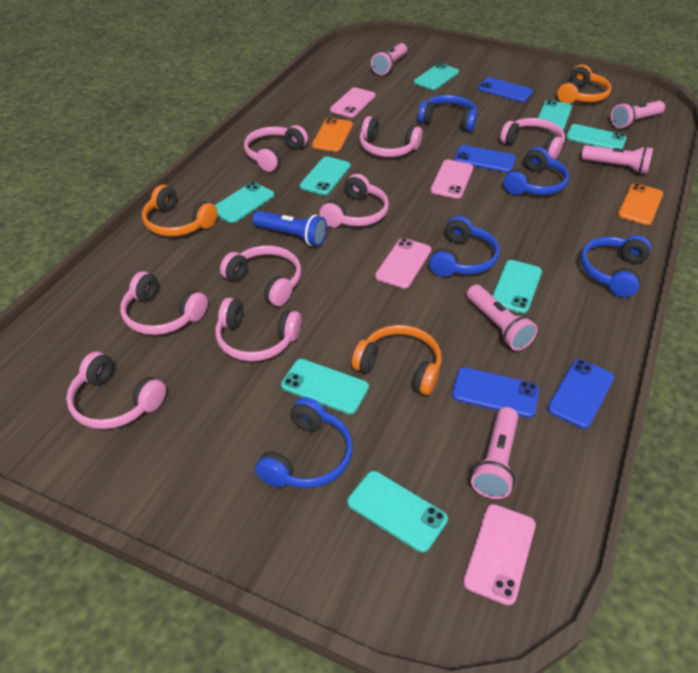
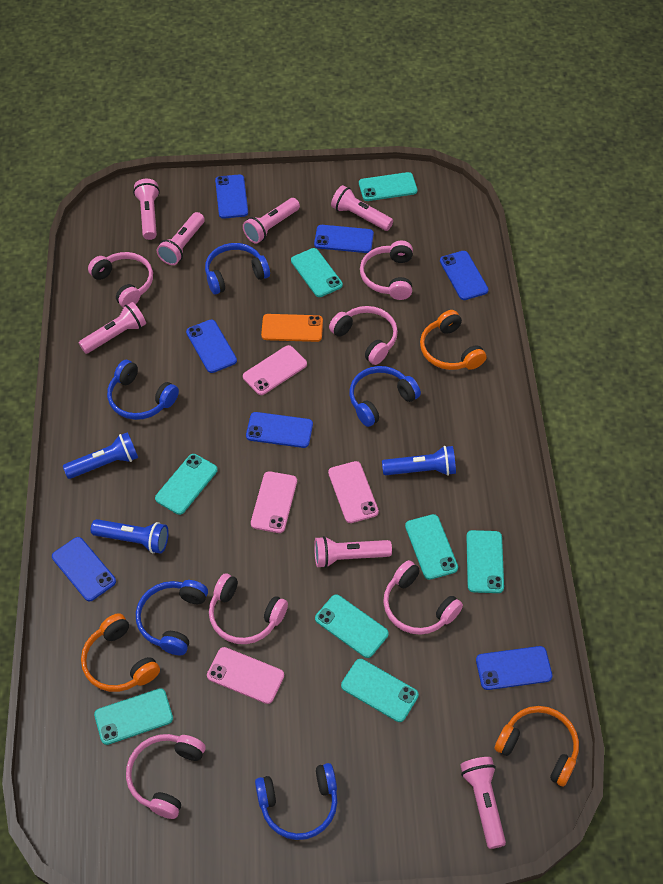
blue flashlight: [252,211,327,246] = 1 -> [63,432,138,479] [91,519,169,554] [382,446,456,476] = 3
blue phone: [452,367,539,418] [454,145,516,173] [478,77,533,102] [547,359,614,429] = 4 -> [52,537,116,601] [186,320,237,373] [215,174,248,219] [246,412,313,448] [314,225,374,253] [440,251,489,300] [476,646,553,690] = 7
orange phone: [312,118,353,152] [618,183,663,225] = 2 -> [261,314,323,342] = 1
pink flashlight: [371,43,407,75] [467,285,538,351] [471,407,518,499] [581,145,653,174] [611,101,665,129] = 5 -> [79,302,146,354] [133,179,160,240] [157,212,205,265] [243,198,300,244] [314,536,392,568] [331,185,393,231] [460,757,506,849] = 7
pink headphones: [66,352,166,429] [120,271,208,335] [215,298,302,362] [220,246,301,306] [244,125,308,172] [319,174,389,228] [360,116,423,157] [500,118,565,159] = 8 -> [88,252,153,308] [126,734,206,819] [209,573,288,644] [329,306,398,365] [360,241,413,300] [383,560,463,635] = 6

